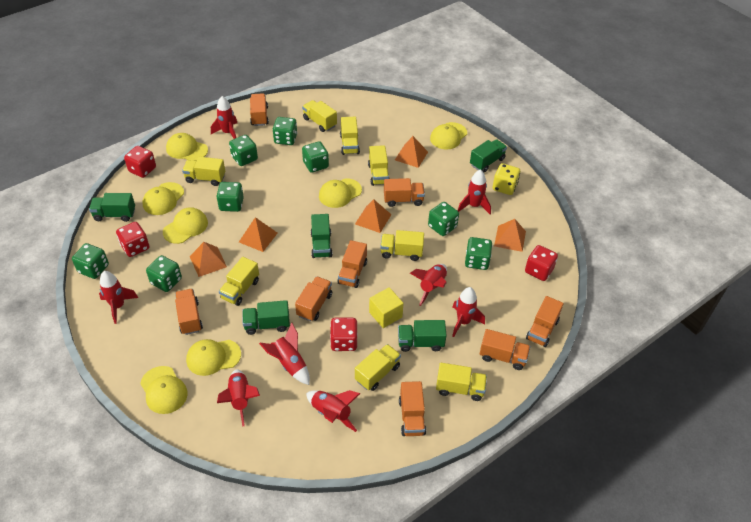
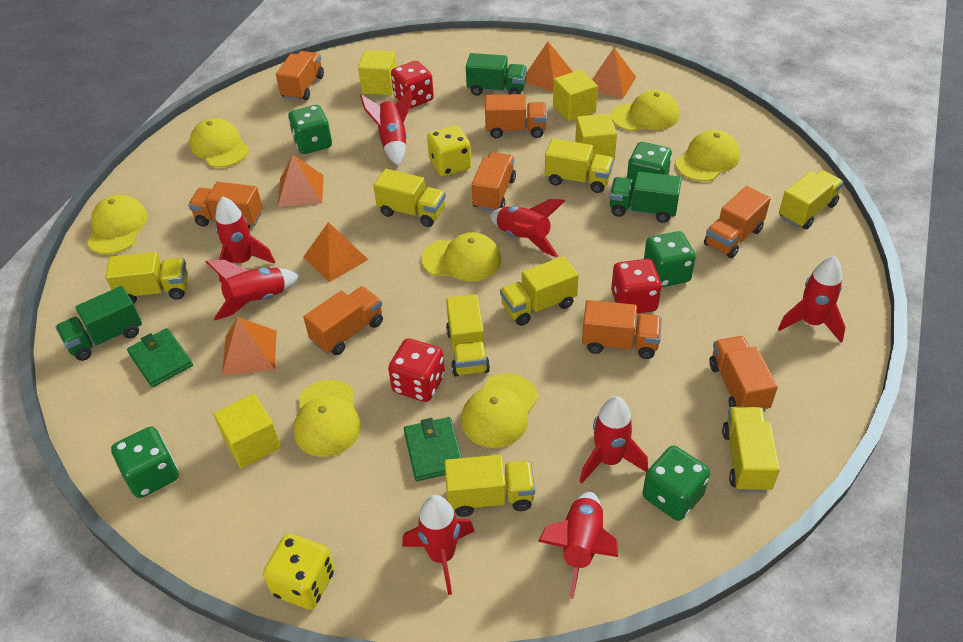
green dice: [72,243,109,279] [146,255,182,292] [216,182,244,212] [229,135,258,166] [273,117,297,145] [302,141,329,173] [428,202,459,236] [465,237,492,270] = 8 -> [111,426,179,498] [288,105,332,154] [627,142,672,188] [643,446,710,521] [644,231,696,287] = 5
green truck: [89,193,135,222] [242,300,290,335] [311,214,333,258] [398,320,446,352] [470,139,507,172] = 5 -> [56,286,142,361] [466,53,527,96] [610,171,682,223] = 3
green wallet: none = 0 -> [127,328,193,387] [404,417,462,481] = 2
red dice: [116,222,149,257] [124,146,156,178] [330,318,358,351] [525,245,558,281] = 4 -> [388,338,445,402] [391,61,434,108] [611,259,662,314] = 3
yellow cube: [369,287,404,328] = 1 -> [214,394,281,468] [358,50,397,95] [553,70,598,121] [575,113,617,160] = 4
yellow dice: [493,163,520,195] = 1 -> [263,533,335,610] [427,125,471,176] = 2

